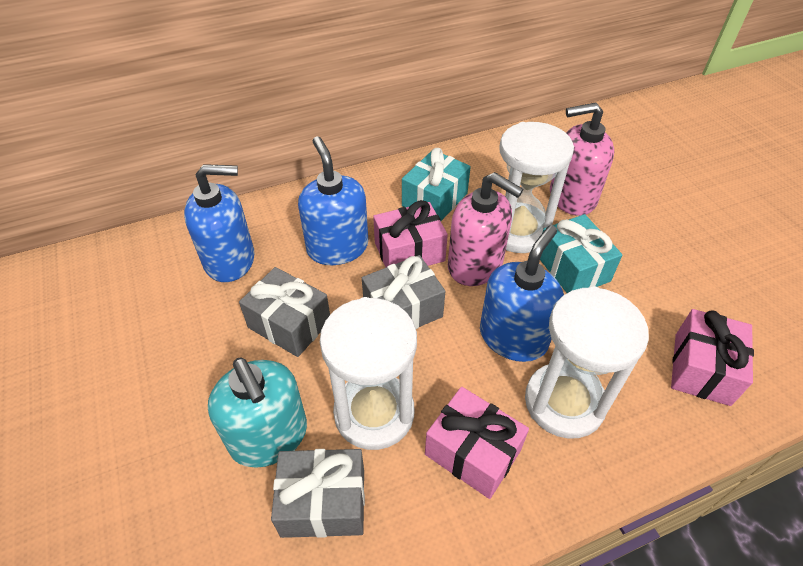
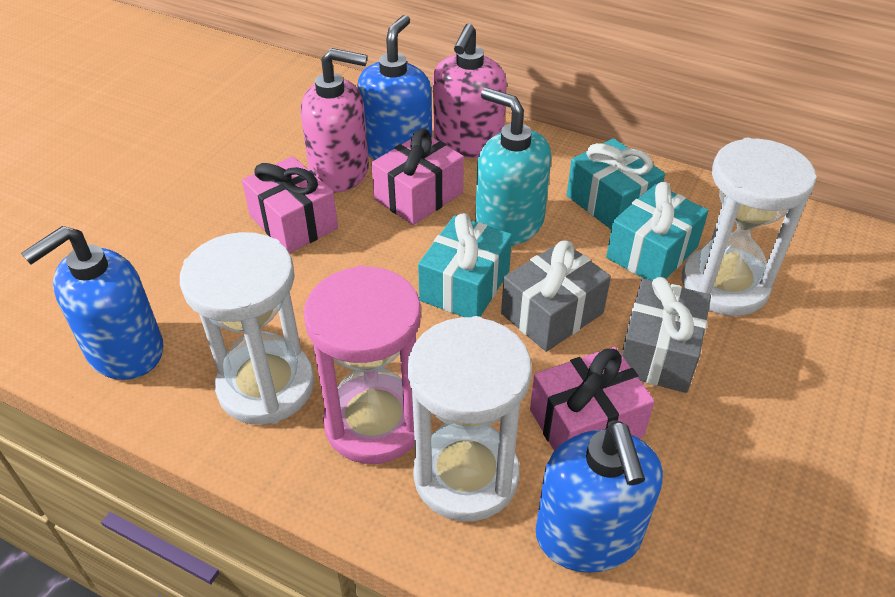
grey gift: [239,267,330,357] [271,449,365,538] [362,255,445,329] = 3 -> [501,241,611,352] [621,277,711,393] = 2
pink hourglass: none = 0 -> [303,265,421,464] = 1
turquoise gift: [402,148,471,221] [540,214,623,293] = 2 -> [418,213,512,317] [567,138,665,229] [606,182,709,281] = 3

